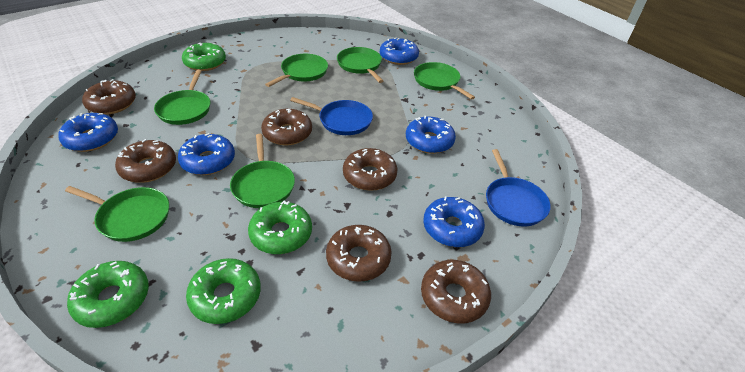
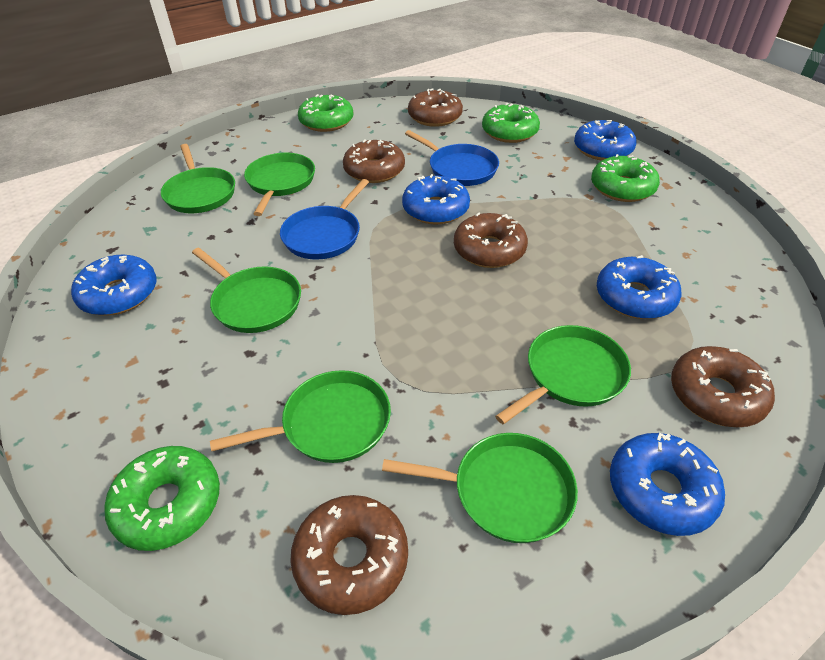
brown donut: [82,79,136,115] [115,139,176,183] [261,109,312,145] [326,225,392,282] [343,148,397,191] [421,260,491,323] = 6 -> [290,495,408,615] [343,139,405,183] [408,88,463,127] [454,212,528,268] [671,346,775,427] = 5

